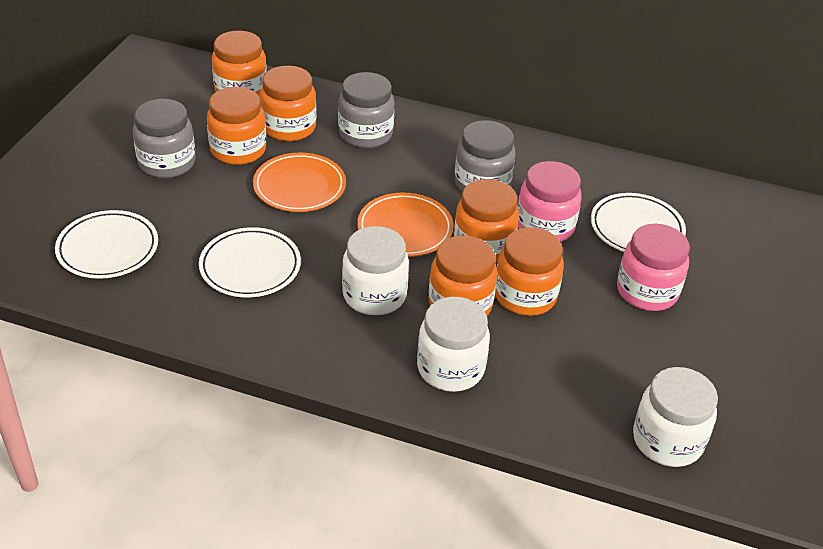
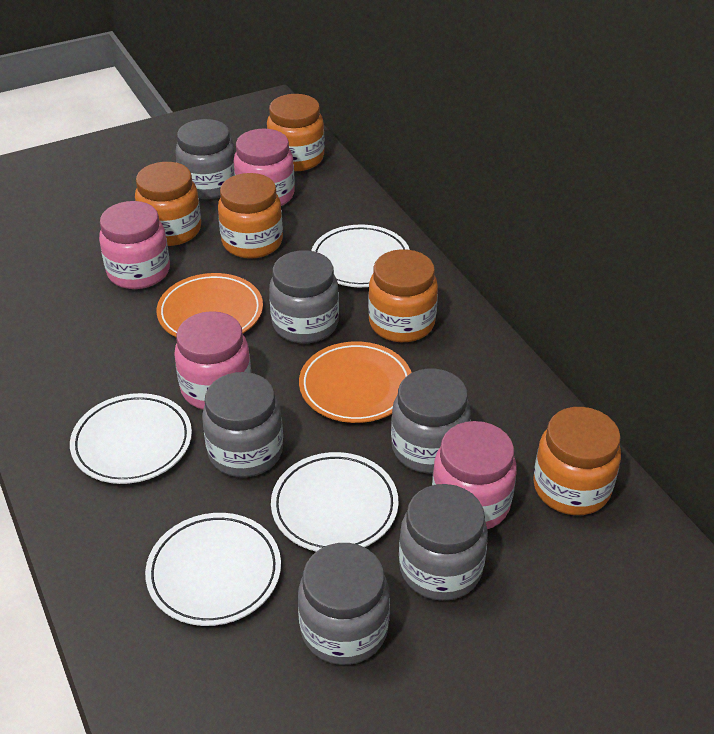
grey jar: [133,99,196,178] [338,72,395,148] [454,120,516,192] = 3 -> [175,119,235,199] [202,372,283,477] [269,250,339,344] [298,543,390,665] [391,369,471,473] [399,484,488,601] = 6
orange jar: [207,87,266,165] [212,31,267,98] [260,66,317,141] [429,236,497,316] [454,179,519,262] [495,227,564,316] = 6 -> [135,162,201,246] [218,173,283,259] [267,94,325,171] [368,249,438,342] [533,407,621,515] = 5
pink jar: [518,161,582,242] [617,224,690,311] = 2 -> [99,201,170,289] [174,311,251,409] [234,129,295,206] [432,421,517,529] = 4
white jar: [342,226,409,315] [417,297,490,392] [633,367,718,467] = 3 -> none = 0
white plate: [55,210,158,279] [199,227,301,297] [591,193,686,252] = 3 -> [70,393,192,484] [145,513,281,626] [271,452,399,552] [311,225,410,287] = 4

